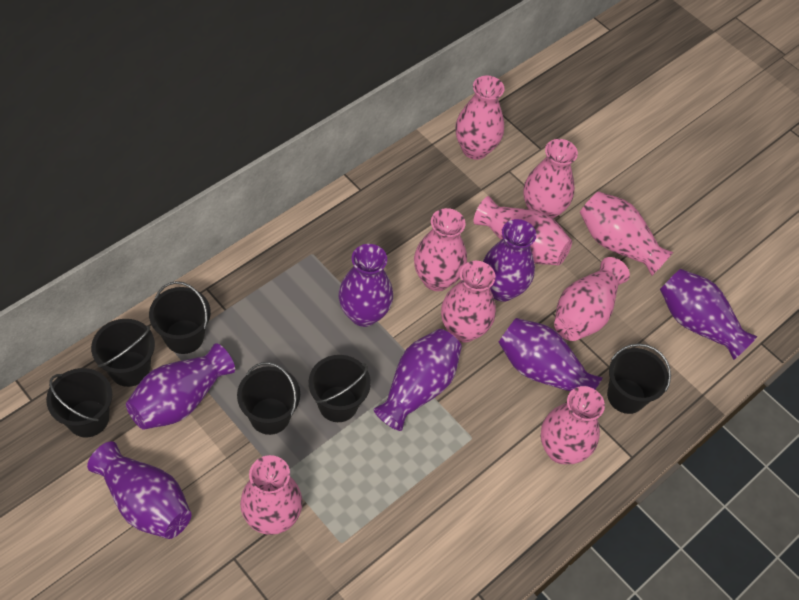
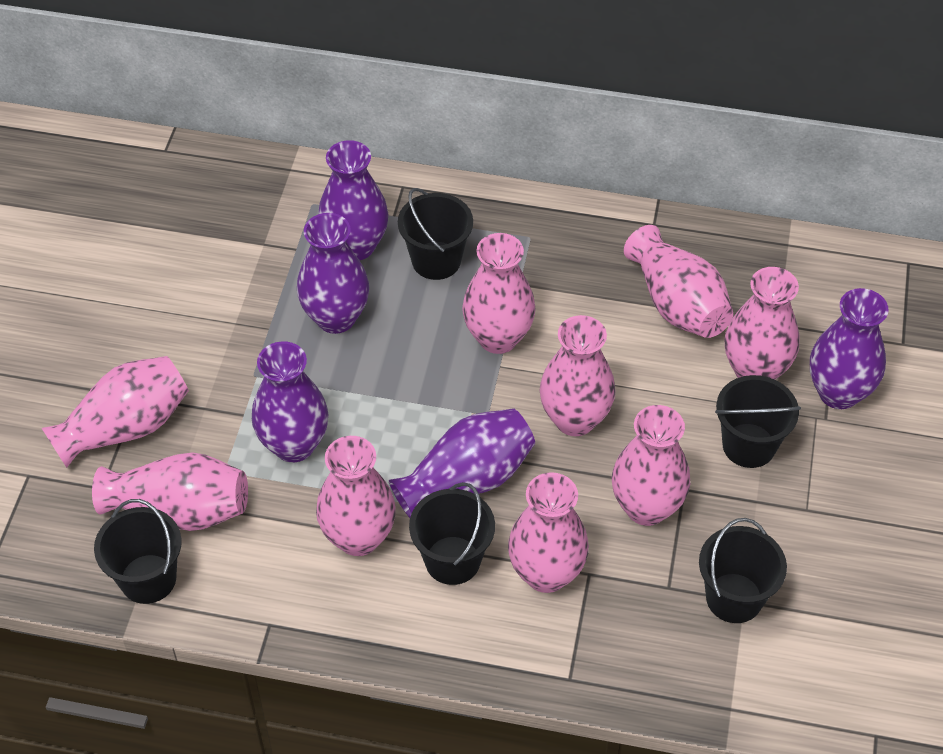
black bucket: [46,368,112,437] [91,319,155,387] [149,281,211,354] [237,362,300,435] [309,355,371,422] [607,343,671,414] = 6 -> [94,499,182,604] [398,188,473,280] [409,482,495,585] [699,518,787,623] [715,375,801,468] = 5
purple vase: [87,441,192,539] [126,343,235,430] [339,244,393,327] [374,329,462,431] [483,219,536,302] [498,318,603,391] [660,269,758,360] = 7 -> [252,341,328,462] [297,213,369,334] [318,140,389,260] [389,408,535,518] [810,288,889,409] = 5

